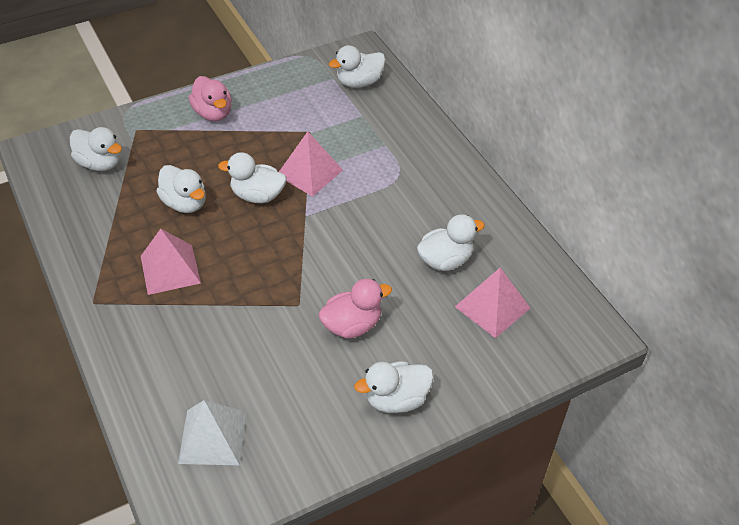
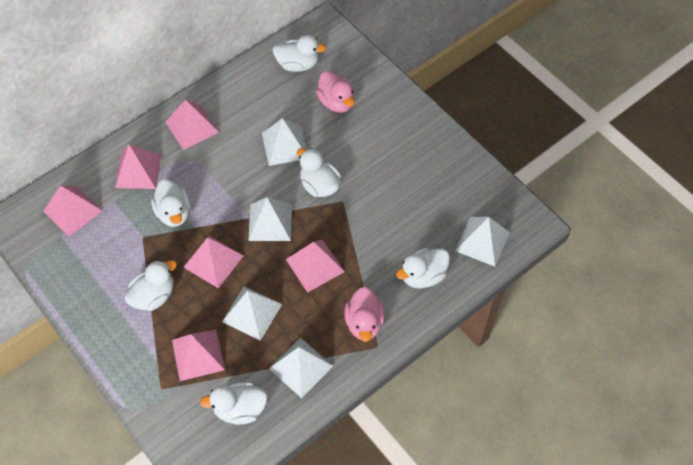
pink pyramid: [141,229,201,295] [279,131,343,197] [455,267,530,338] = 3 -> [43,185,103,237] [115,144,161,189] [165,99,219,150] [172,329,225,381] [183,236,243,288] [286,240,345,292] = 6
white pyramid: [178,400,246,465] = 1 -> [222,286,282,341] [248,197,292,241] [262,118,307,166] [269,338,333,398] [455,217,510,267] = 5

